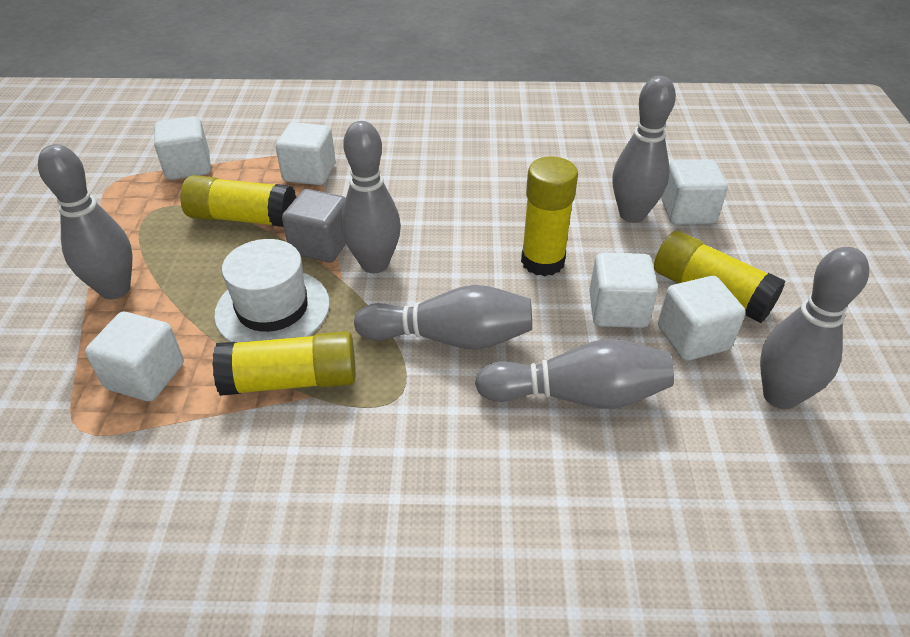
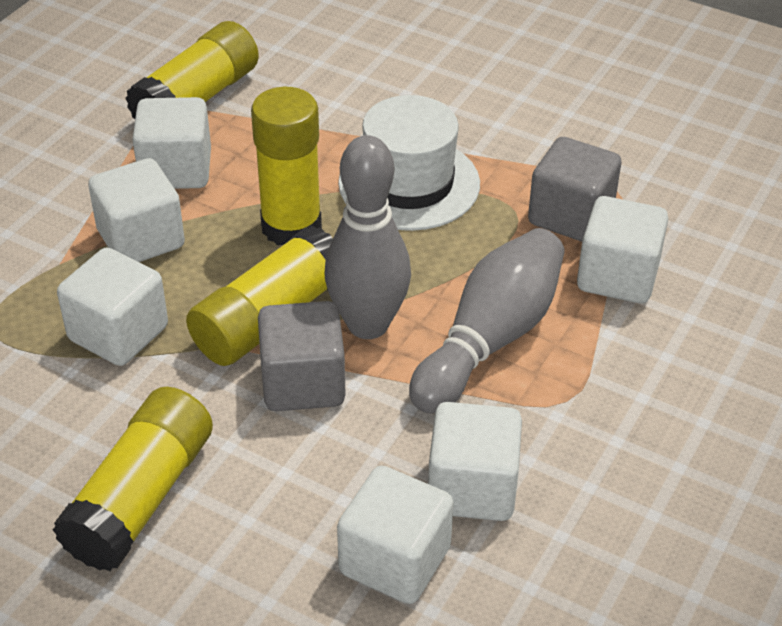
grey bowling pin: [38,144,133,300] [341,121,401,274] [354,285,532,349] [475,339,674,409] [612,76,676,223] [760,247,869,410] = 6 -> [325,135,411,339] [409,228,565,413] = 2
grey cube: [282,189,346,262] = 1 -> [258,301,346,411] [528,137,622,242] = 2

